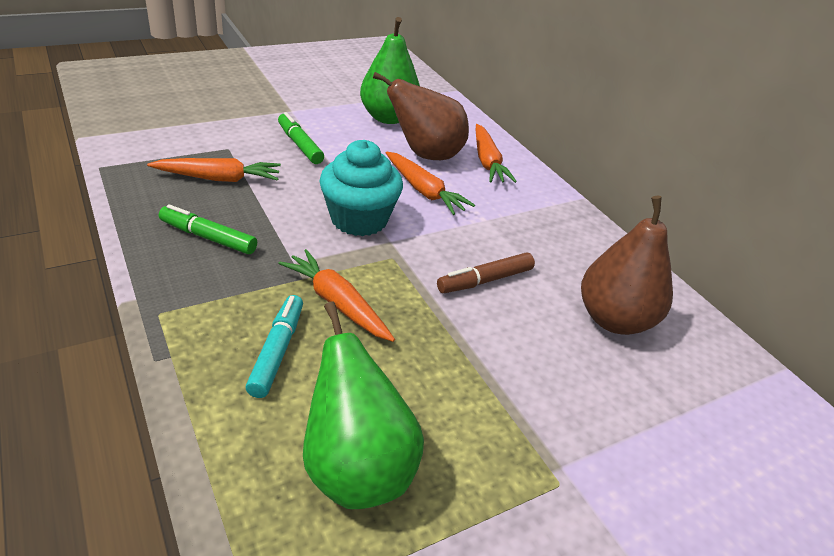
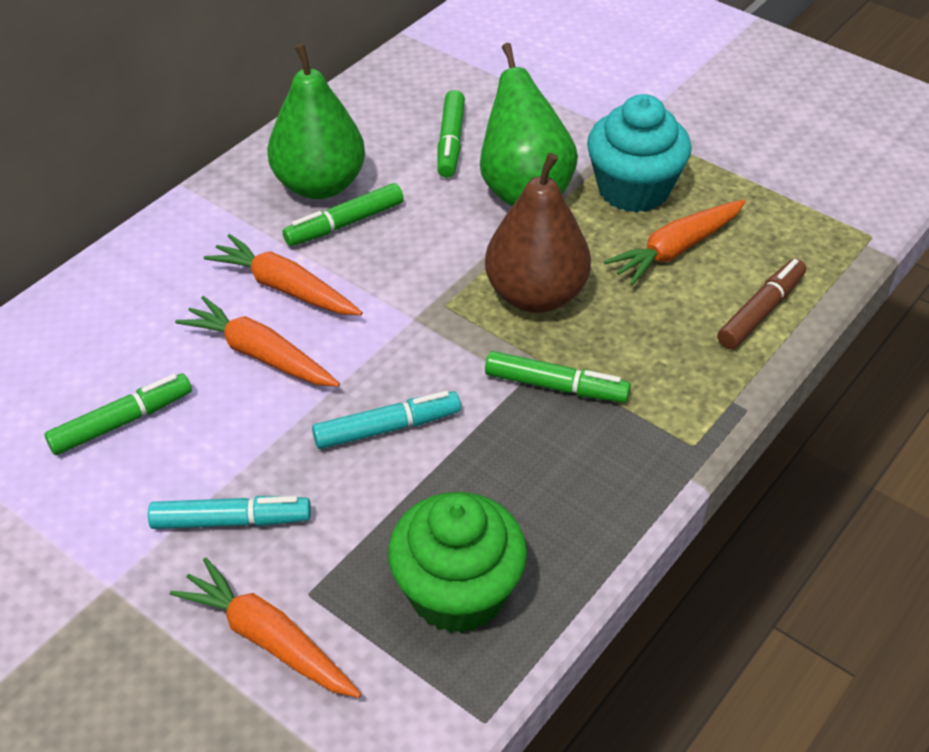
brown pear: [373,72,469,160] [581,196,673,335] = 2 -> [485,153,591,313] = 1
green cupcake: none = 0 -> [388,492,527,633] = 1
green marker: [159,204,257,254] [278,112,324,164] = 2 -> [44,373,192,455] [283,183,404,246] [437,90,465,178] [485,351,631,403] = 4
turquoise marker: [246,295,303,398] = 1 -> [148,496,311,529] [312,391,461,449] = 2

